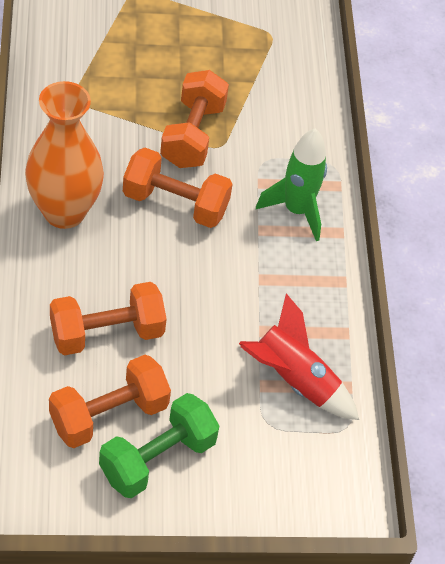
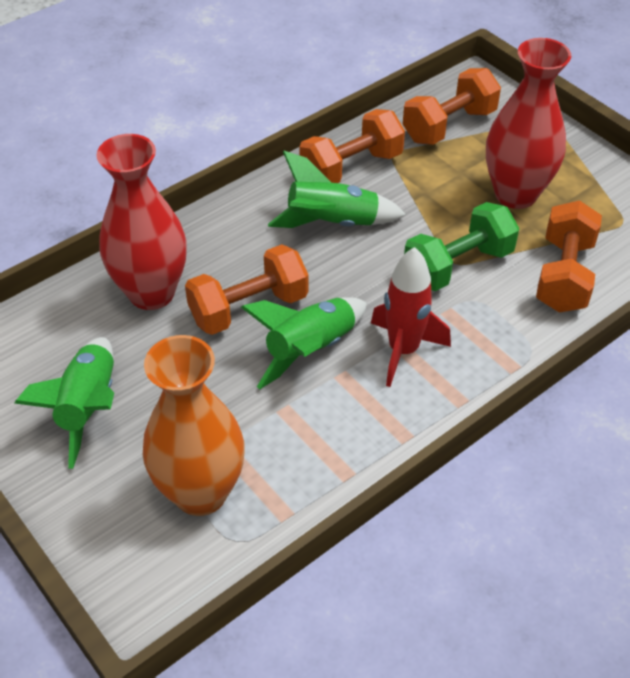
green rocket: [256,128,327,241] = 1 -> [15,337,114,469] [241,297,367,389] [268,151,406,228] = 3
red vase: none = 0 -> [97,134,187,310] [486,38,571,209] = 2

